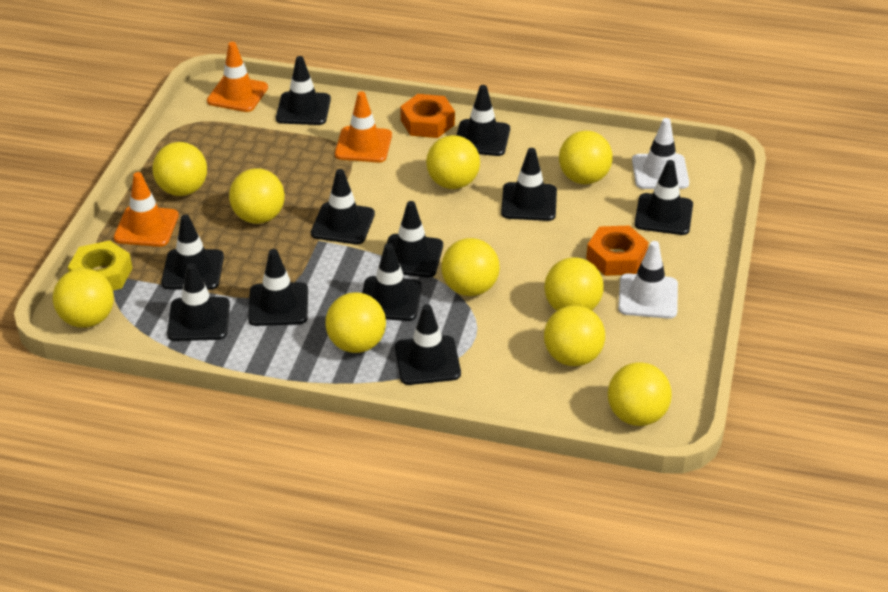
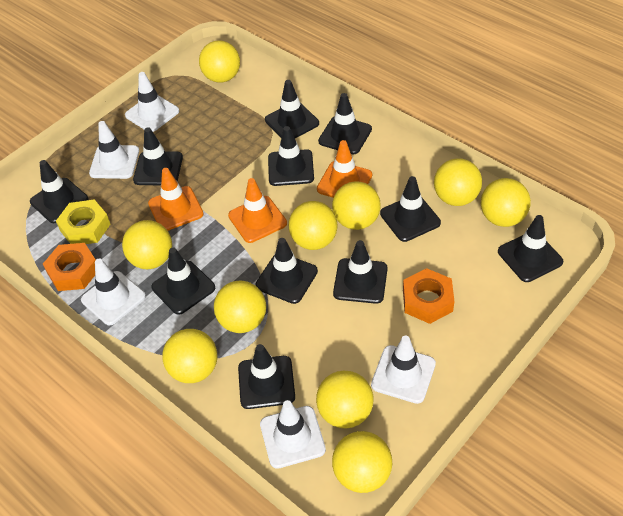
white traffic cone: [618,241,678,319] [632,118,689,189] = 2 -> [81,259,146,325] [89,121,139,179] [125,72,179,132] [260,400,326,469] [371,336,436,404] = 5

